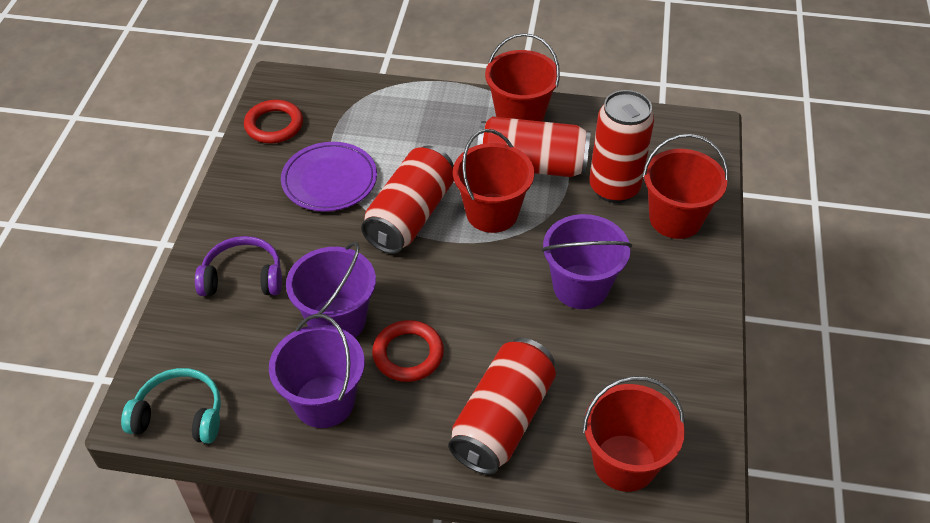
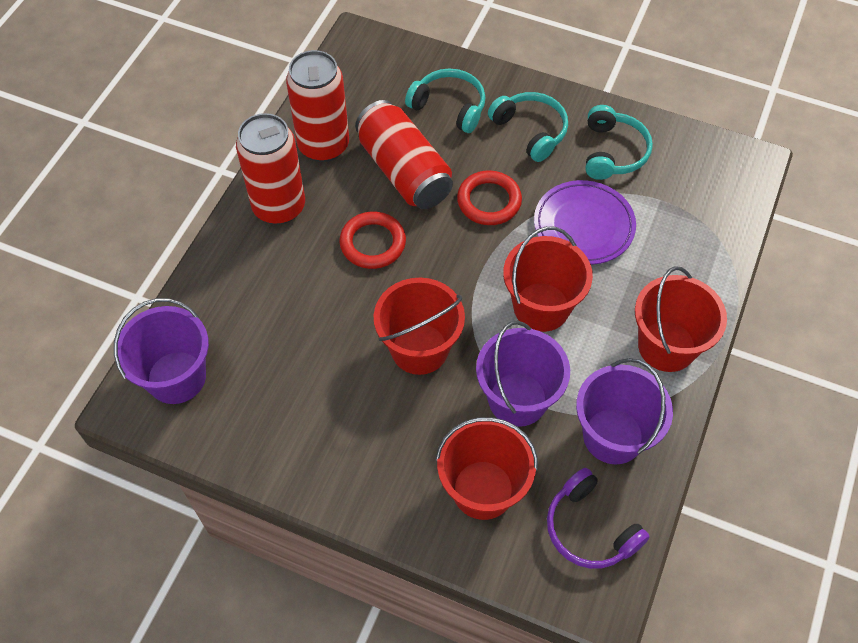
red can: [361,146,454,254] [448,338,556,475] [477,117,591,177] [589,90,654,203] = 4 -> [236,113,305,225] [286,50,349,162] [355,100,453,209] = 3
turquoise headphones: [121,368,221,444] = 1 -> [405,68,486,133] [488,92,568,162] [586,105,653,180] = 3

